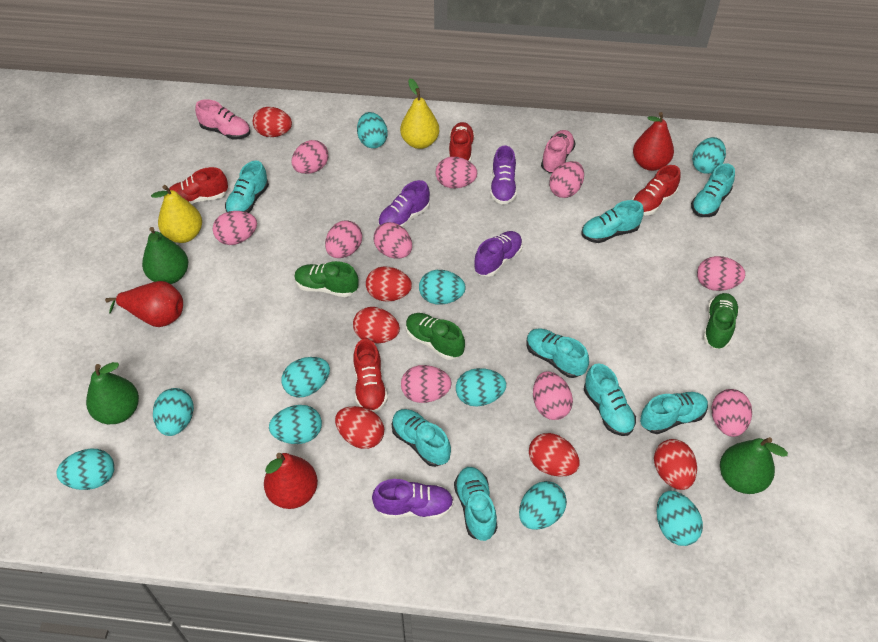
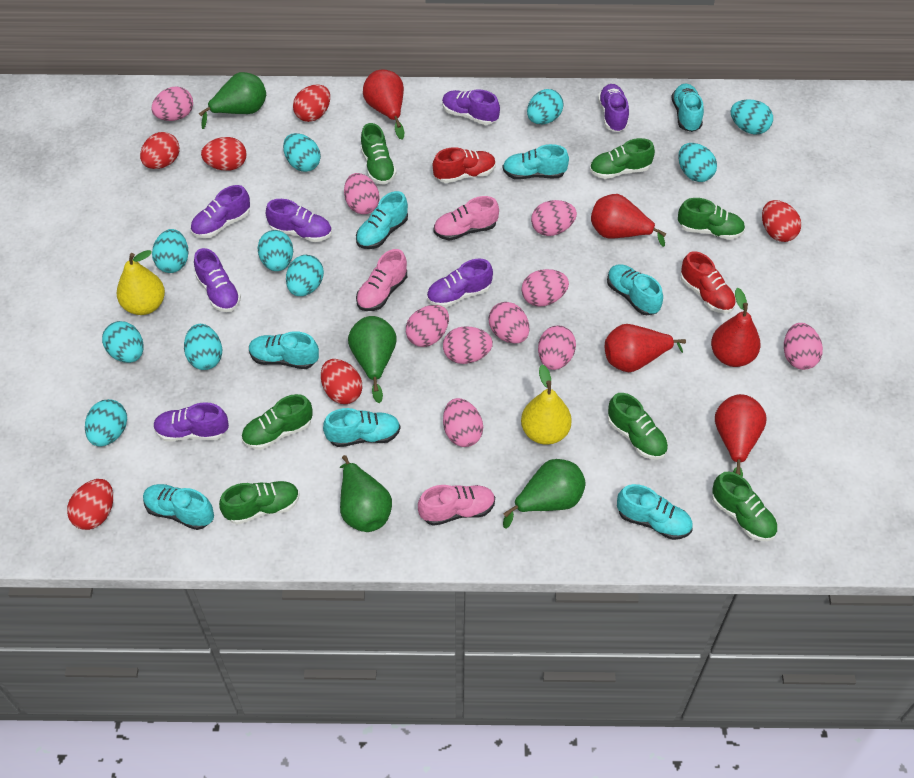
green pear: [86,362,139,424] [142,227,188,284] [720,437,788,494] = 3 -> [199,72,266,129] [340,455,392,532] [348,316,396,403] [503,459,586,529] = 4
green shoe: [294,261,358,297] [406,313,465,360] [703,293,739,349] = 3 -> [219,481,300,525] [241,394,313,450] [360,123,396,185] [590,138,655,179] [608,393,668,460] [678,198,745,240] [712,472,778,541] = 7
pink shoe: [195,99,250,140] [541,130,575,173] = 2 -> [356,249,407,311] [418,485,495,526] [433,196,499,241] = 3
purple shoe: [372,479,454,519] [378,180,430,227] [474,231,523,277] [490,145,517,205] = 4 -> [153,402,229,442] [190,185,250,238] [194,248,241,312] [266,199,332,242] [427,258,493,308] [442,89,500,125] [598,84,629,132] = 7
red pear: [105,281,183,327] [264,453,318,509] [633,112,674,171] = 3 -> [363,70,404,139] [591,194,667,247] [605,324,686,372] [711,288,761,367] [715,394,767,477] = 5
red shoe: [169,167,228,204] [353,339,388,412] [449,122,475,162] [632,165,681,215] = 4 -> [433,147,496,183] [681,251,736,313] = 2

